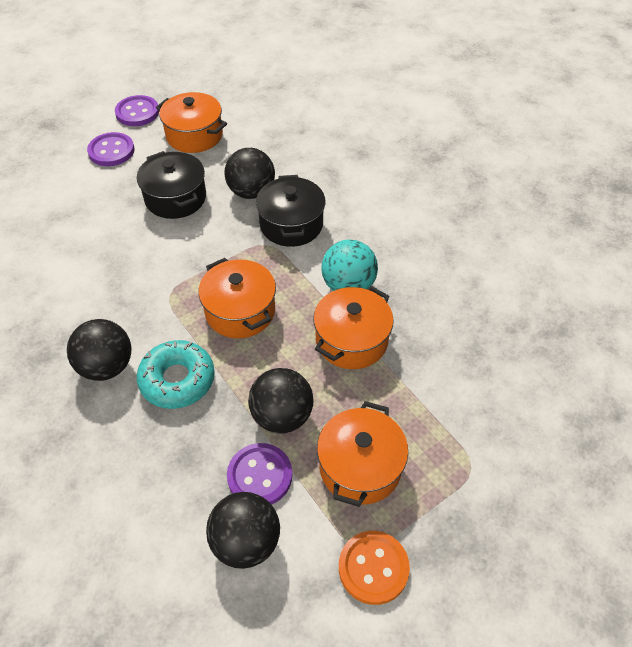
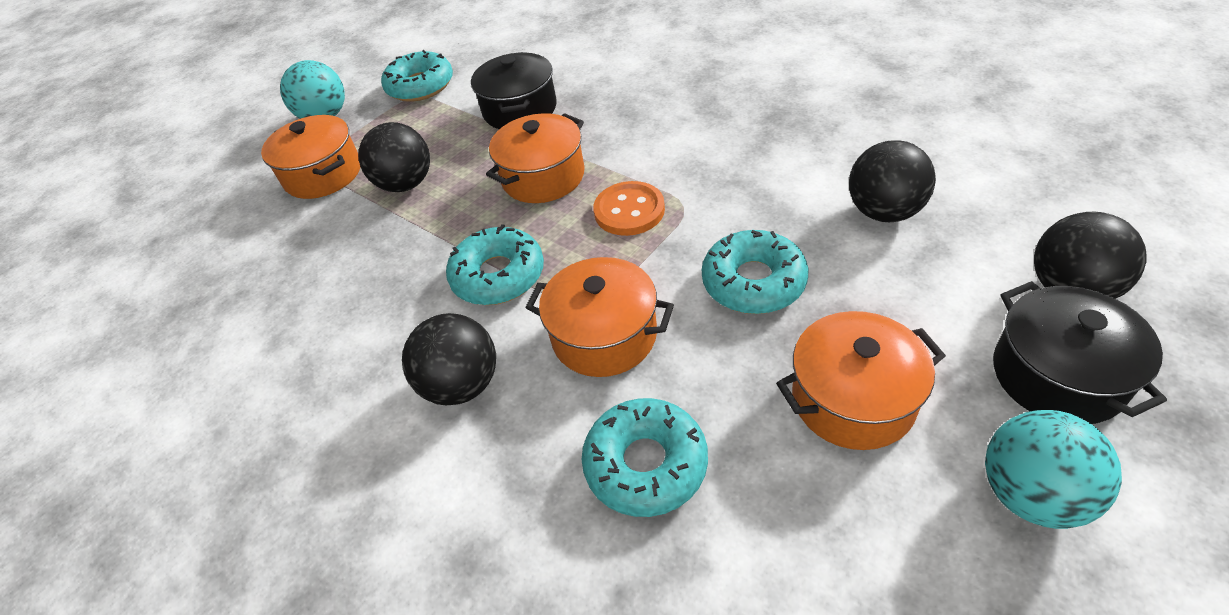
purple button: [87,132,134,166] [115,95,159,126] [227,443,292,505] = 3 -> none = 0
turquoise ball: [321,240,378,291] = 1 -> [280,60,345,119] [985,410,1122,529] = 2
turquoise donut: [137,340,215,409] = 1 -> [381,50,453,102] [446,224,544,305] [582,398,708,517] [702,230,808,314] = 4

